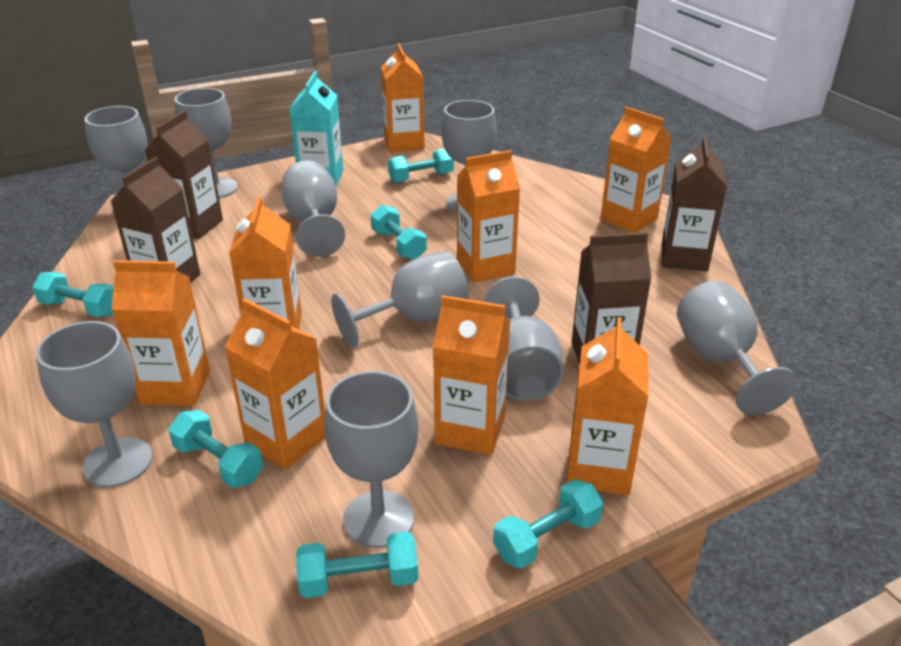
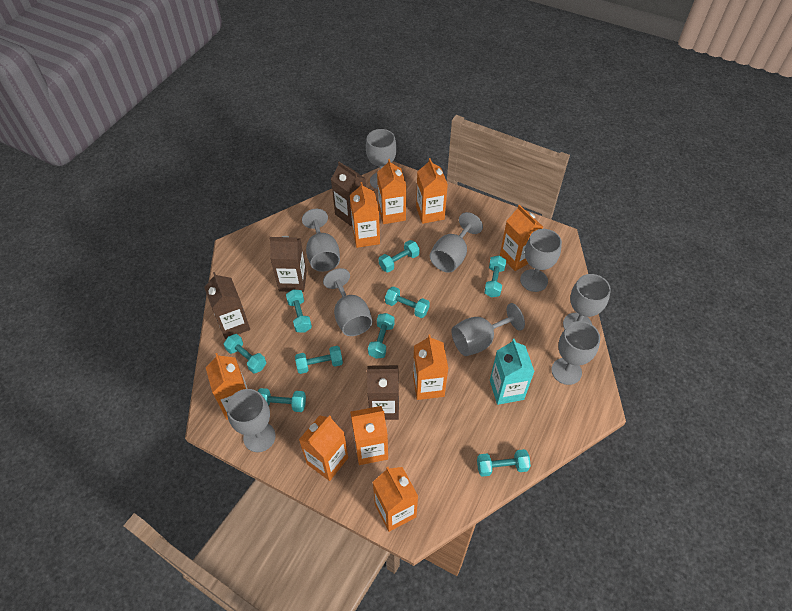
orange carton: [111,260,210,406] [224,298,325,469] [229,196,302,330] [381,43,425,152] [433,295,510,455] [457,150,520,283] [567,317,648,495] [601,107,671,233] = 8 -> [206,353,248,420] [299,415,348,481] [350,182,380,248] [350,406,388,465] [373,467,418,532] [377,159,406,224] [413,335,448,400] [416,158,448,224] [500,204,543,271] = 9
turquoise dumbbell: [32,272,114,317] [168,410,263,488] [296,532,418,598] [371,204,427,260] [388,149,454,183] [493,479,603,569] = 6 -> [224,334,266,373] [258,388,306,412] [286,289,312,333] [295,346,343,374] [368,313,395,358] [379,240,420,273] [385,286,430,318] [477,449,531,477] [484,256,506,297] = 9

